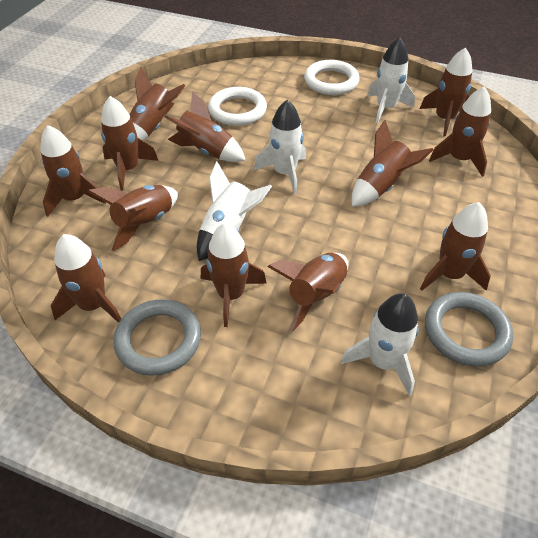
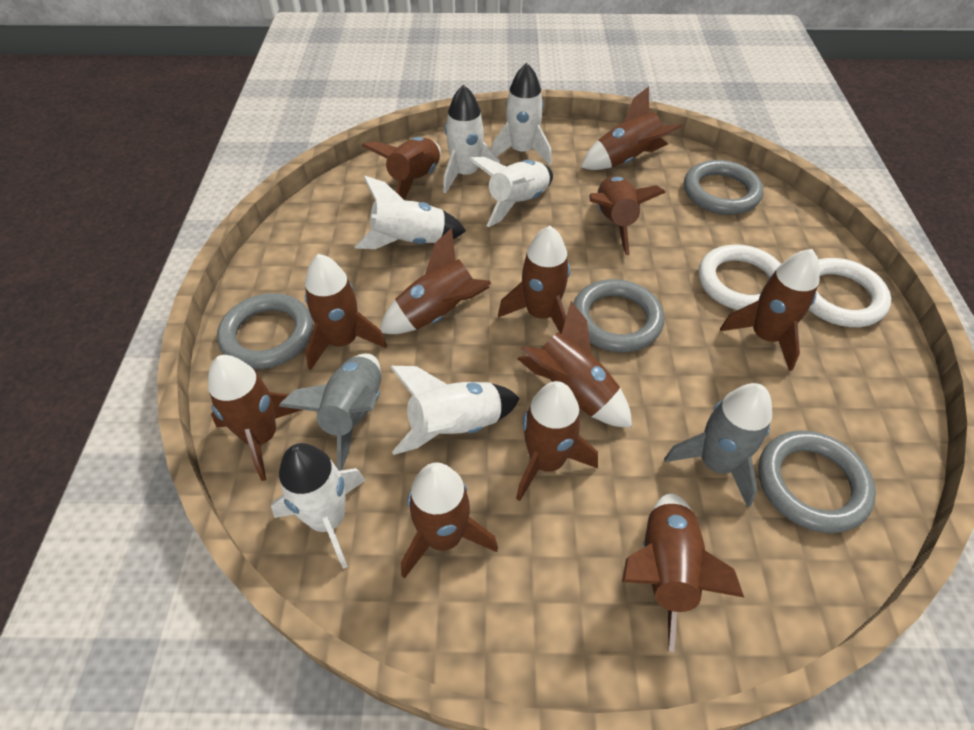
grey ring: [113,299,201,376] [425,292,513,367] = 2 -> [217,293,313,369] [573,279,664,352] [684,160,763,215] [758,431,876,533] = 4
grey rocket: none = 0 -> [279,353,381,471] [664,383,772,508] = 2
white rocket: [197,161,272,261] [254,100,306,194] [341,293,419,396] [368,37,415,123] = 4 -> [271,443,366,569] [355,176,466,249] [390,366,520,455] [443,85,500,193] [469,157,553,227] [491,63,552,165] = 6

